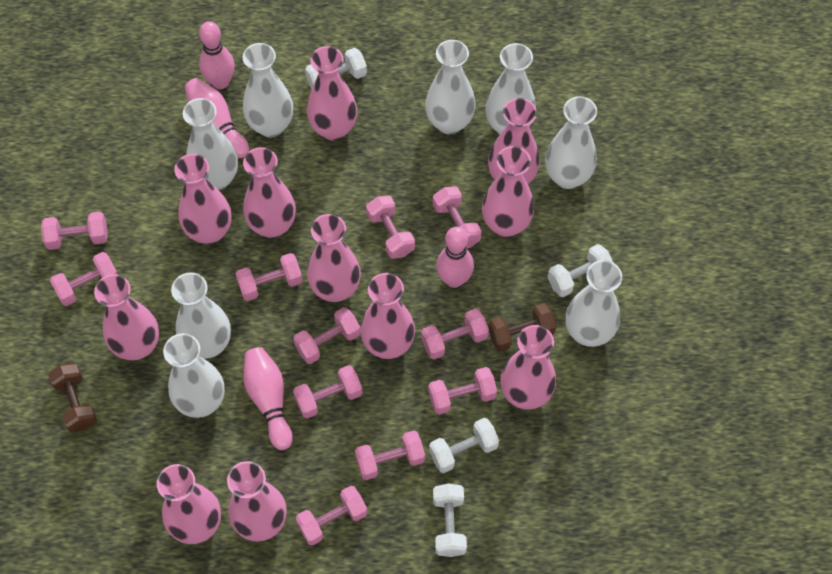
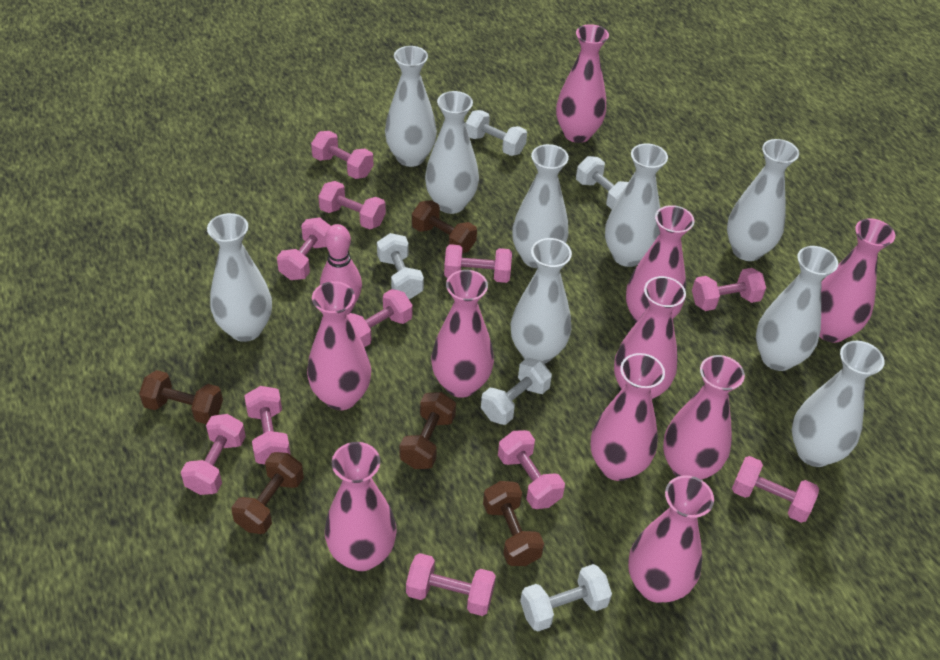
brown dumbbell: [48,363,97,432] [488,303,557,352] = 2 -> [139,370,223,424] [231,452,304,534] [399,392,456,469] [412,200,477,253] [483,481,544,566] = 5
pink bowling pin: [185,78,249,158] [199,21,235,89] [243,347,293,450] [436,227,474,288] = 4 -> [320,224,362,314] = 1
pink vase: [94,274,159,360] [157,464,221,544] [174,154,232,244] [227,461,287,542] [243,147,296,238] [307,46,357,141] [307,214,361,302] [360,273,415,359] [482,146,534,237] [488,98,540,184] [500,325,556,410] = 11 -> [307,281,371,410] [325,442,397,571] [431,270,494,398] [556,24,609,143] [591,353,665,481] [614,276,686,399] [626,205,695,323] [628,475,714,603] [663,355,745,480] [819,218,895,343] = 10
white dumbbell: [305,48,367,89] [429,418,499,473] [433,483,467,557] [548,244,613,297] = 4 -> [377,233,424,299] [465,110,527,156] [481,358,552,425] [520,564,612,632] [576,156,628,209] = 5
white vase: [163,333,225,418] [171,272,231,359] [183,98,238,190] [243,43,293,137] [425,40,476,134] [485,43,536,135] [545,96,597,189] [566,260,622,347] = 8 -> [207,213,272,342] [385,46,437,167] [425,91,479,214] [511,238,572,364] [512,144,569,268] [605,143,668,267] [727,139,799,261] [756,246,838,371] [792,341,885,467] = 9

